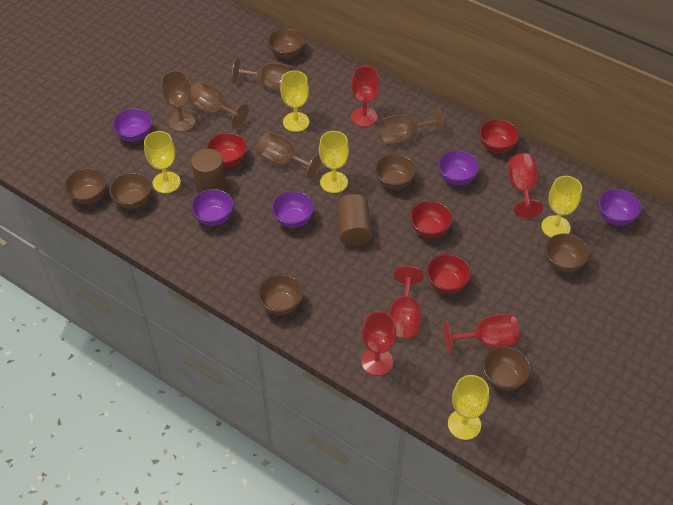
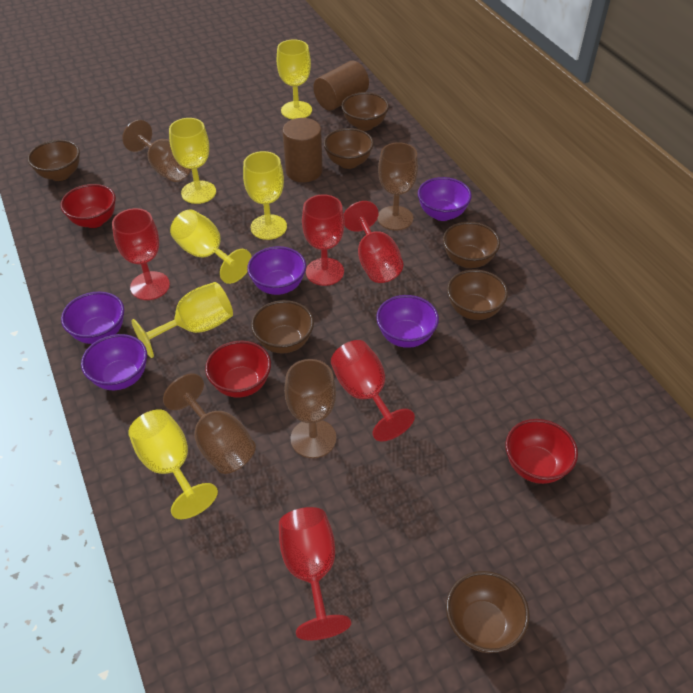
brown goblet: [161,71,195,132] [189,81,249,129] [232,57,293,91] [256,131,321,180] [380,107,444,144] = 5 -> [122,120,191,182] [163,373,256,474] [284,359,336,458] [377,142,418,230] = 4
red bowl: [206,133,247,167] [409,201,453,238] [426,254,471,294] [479,119,519,153] = 4 -> [60,184,116,228] [205,341,271,398] [505,419,578,484] = 3
yellow goblet: [144,131,181,193] [280,71,309,132] [319,131,349,193] [448,375,489,440] [541,176,582,237] = 5 -> [128,410,218,519] [131,282,233,358] [169,118,216,204] [170,209,252,284] [243,151,287,240] [277,39,312,119] = 6

